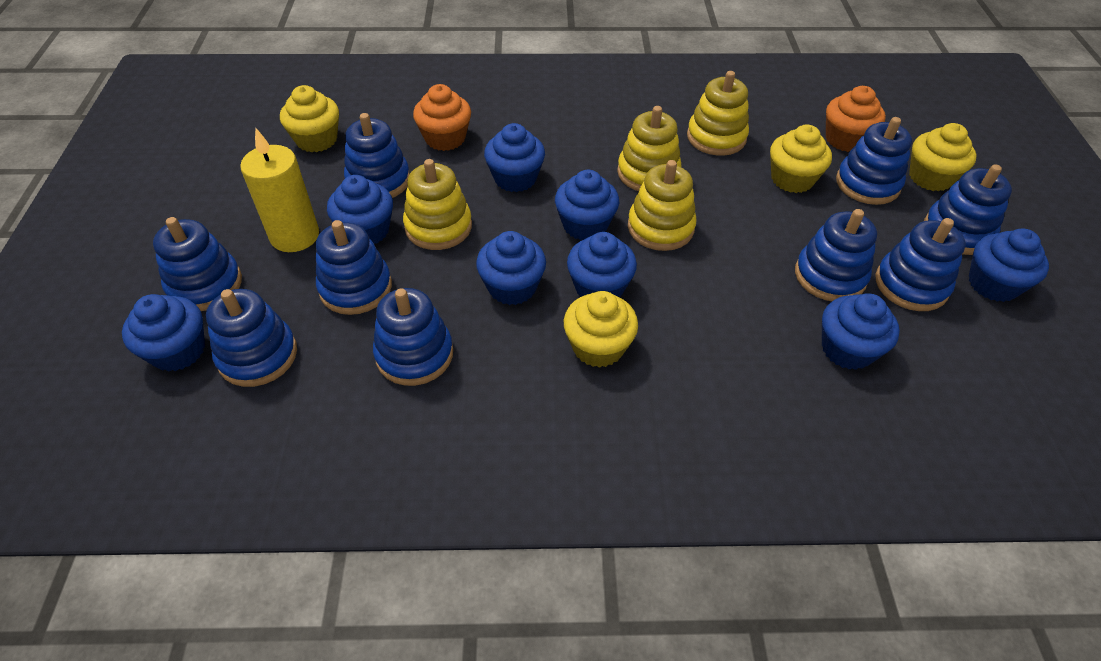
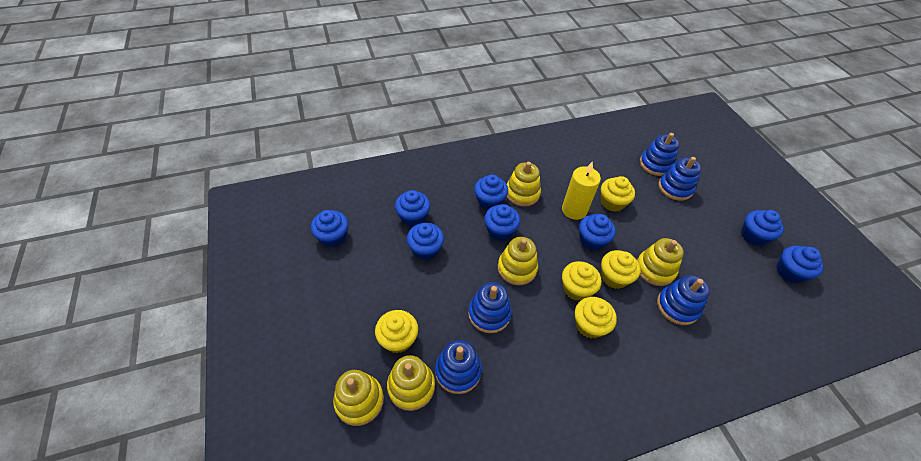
blue stacking toy: [153,217,242,311] [206,289,297,387] [316,220,392,315] [344,113,410,198] [373,288,453,386] [795,209,877,301] [836,117,912,205] [875,218,966,311] [924,164,1012,255] = 9 -> [435,340,482,394] [468,282,512,333] [640,133,679,176] [657,275,710,325] [659,157,701,201] = 5
orange cupcake: [413,84,471,151] [826,86,886,152] = 2 -> none = 0
yellow cupcake: [280,85,339,152] [564,291,638,368] [770,124,832,193] [909,123,977,191] = 4 -> [375,310,418,353] [562,261,602,301] [575,297,617,339] [601,176,635,212] [601,250,641,289] = 5
yellow stacking toy: [403,159,472,250] [617,106,682,191] [628,160,697,251] [687,71,749,156] = 4 -> [333,370,384,426] [387,355,435,411] [498,237,538,285] [507,162,541,207] [637,238,684,286] = 5

